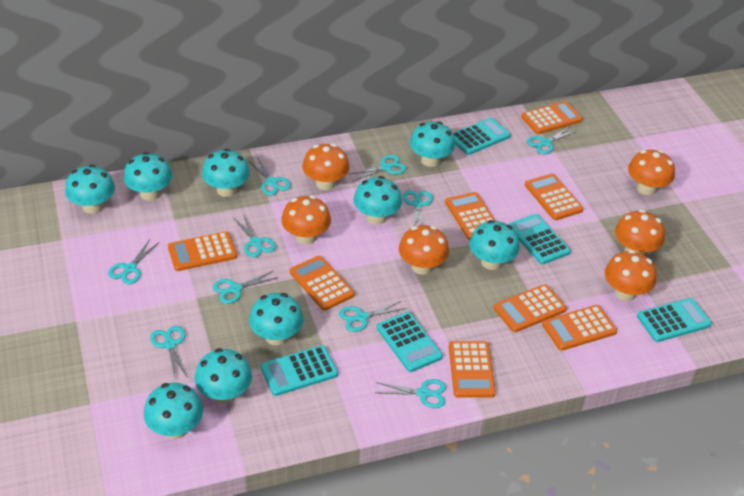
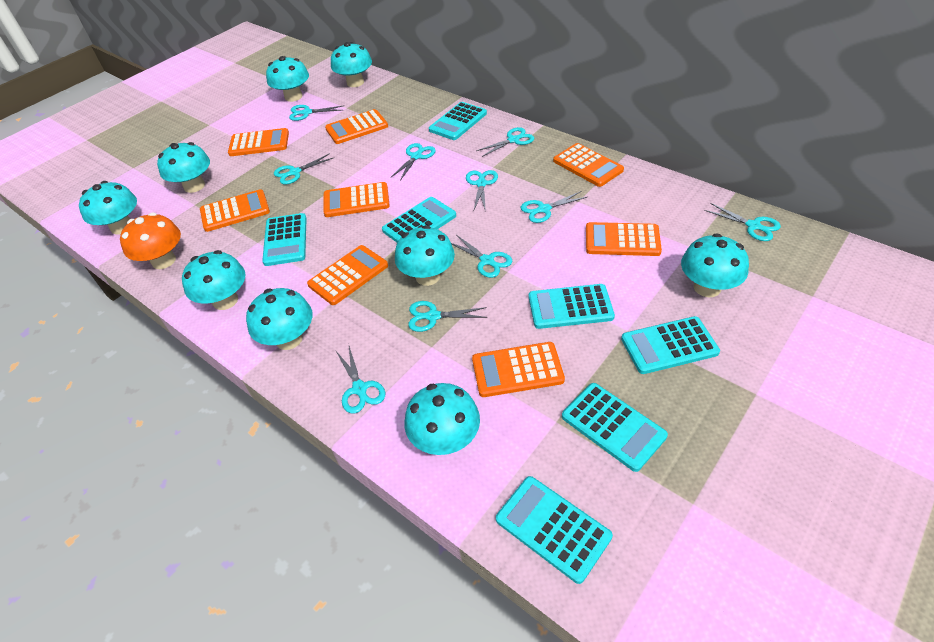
orange mushroom: [281,195,331,244] [302,144,350,190] [399,225,449,275] [605,250,656,301] [615,210,665,255] [628,150,675,195] = 6 -> [120,212,181,269] = 1
turquoise calculator: [260,345,338,396] [377,312,443,372] [453,118,511,155] [508,214,571,264] [637,298,712,342] = 5 -> [262,213,307,266] [382,197,456,243] [429,102,487,140] [496,476,613,584] [529,284,615,329] [562,383,668,472] [621,316,720,374] = 7

